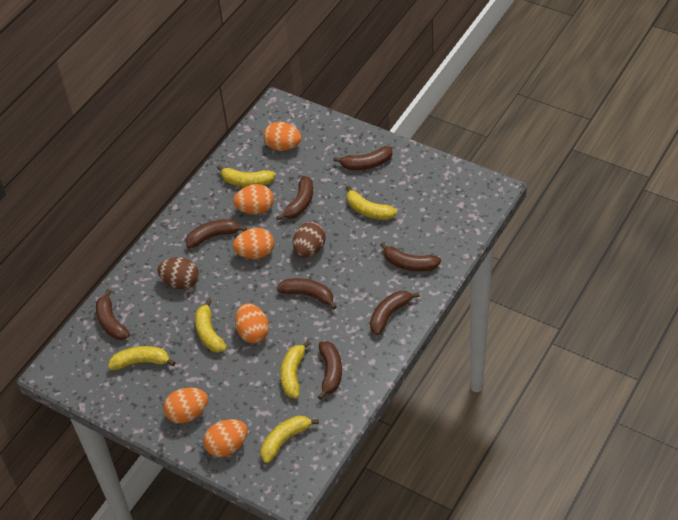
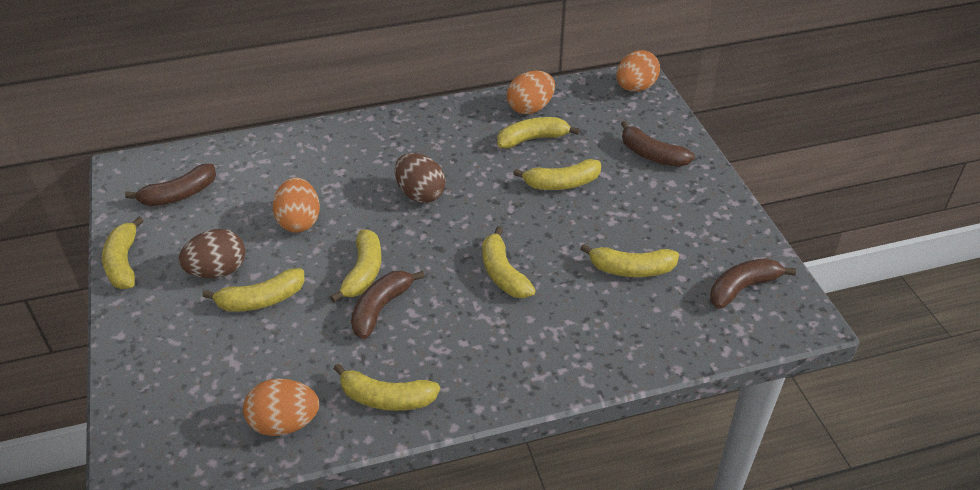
brown banana: [96,289,130,340] [186,219,247,248] [276,176,313,220] [277,278,337,310] [317,341,342,400] [333,146,392,170] [370,291,420,335] [380,242,441,271] = 8 -> [125,164,216,206] [351,271,425,339] [621,121,695,167] [710,258,796,308] = 4
orange egg: [164,388,208,424] [204,419,248,457] [233,184,274,215] [233,228,274,259] [235,303,269,343] [263,122,301,151] = 6 -> [243,379,319,436] [273,178,320,233] [507,71,555,114] [616,50,660,92] = 4
yellow banana: [108,346,176,370] [195,299,227,353] [217,165,276,187] [261,416,319,463] [280,341,311,398] [346,185,397,220] = 6 -> [102,216,144,289] [202,268,305,312] [330,229,381,302] [334,363,440,411] [482,226,536,298] [497,117,580,149] [513,159,601,190] [580,244,679,277] = 8

